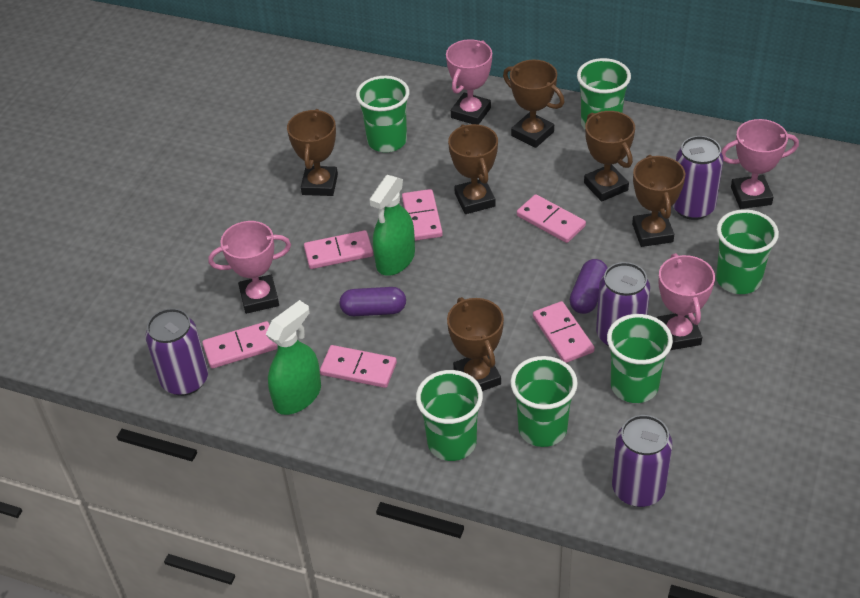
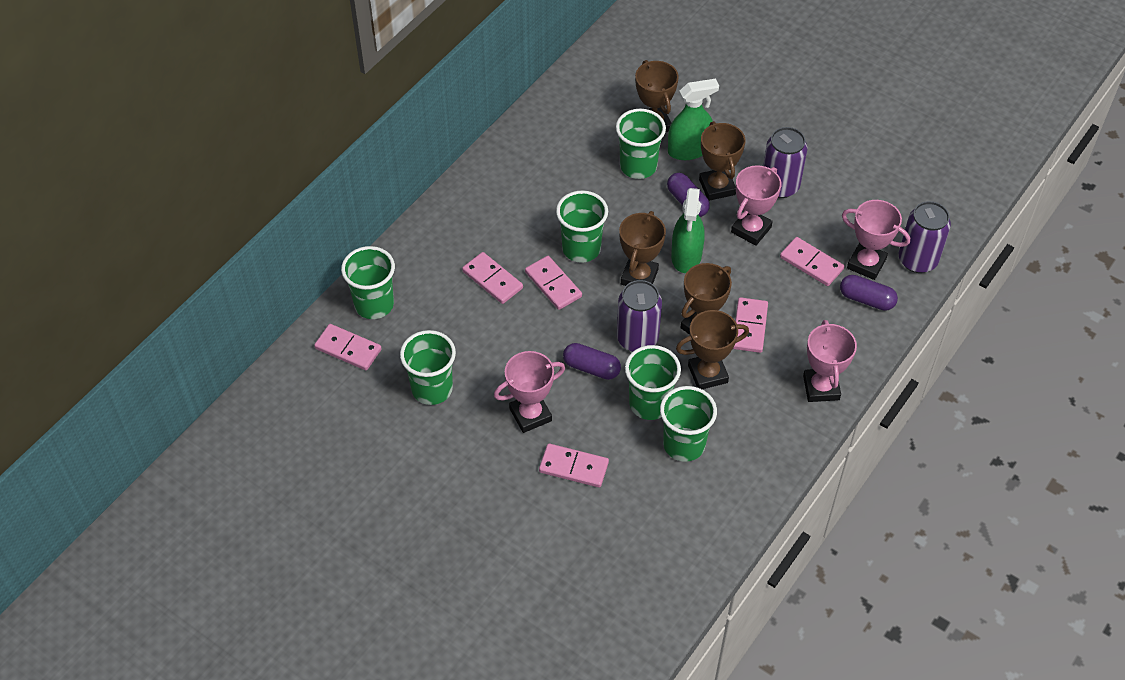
brown trophy: [287,109,338,196] [447,297,504,391] [448,124,498,214] [503,60,564,148] [584,111,635,202] [632,155,685,247] = 6 -> [619,211,666,286] [635,60,679,133] [676,310,749,389] [680,263,732,335] [699,121,745,201] = 5
purple can: [145,308,208,396] [596,262,650,346] [612,415,673,507] [673,136,723,220] = 4 -> [617,280,662,352] [763,127,807,198] [899,201,951,273] = 3
purple capsule: [340,287,406,316] [570,259,608,314] = 2 -> [563,343,621,380] [667,173,710,217] [840,275,898,311] = 3

